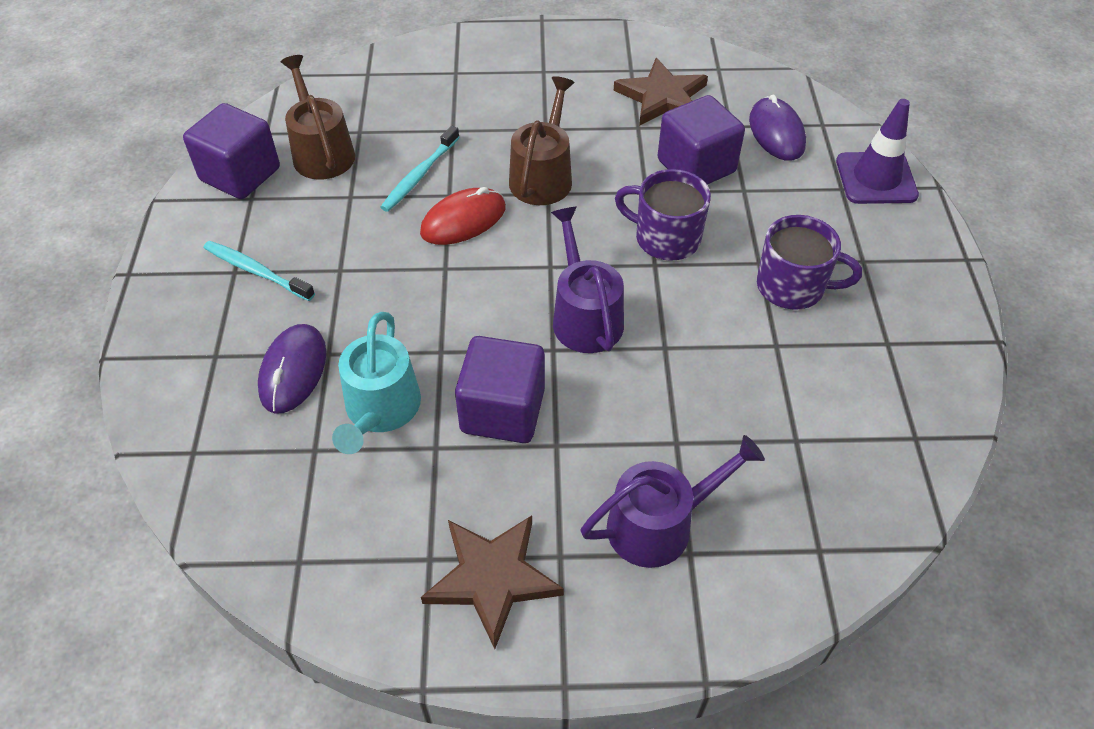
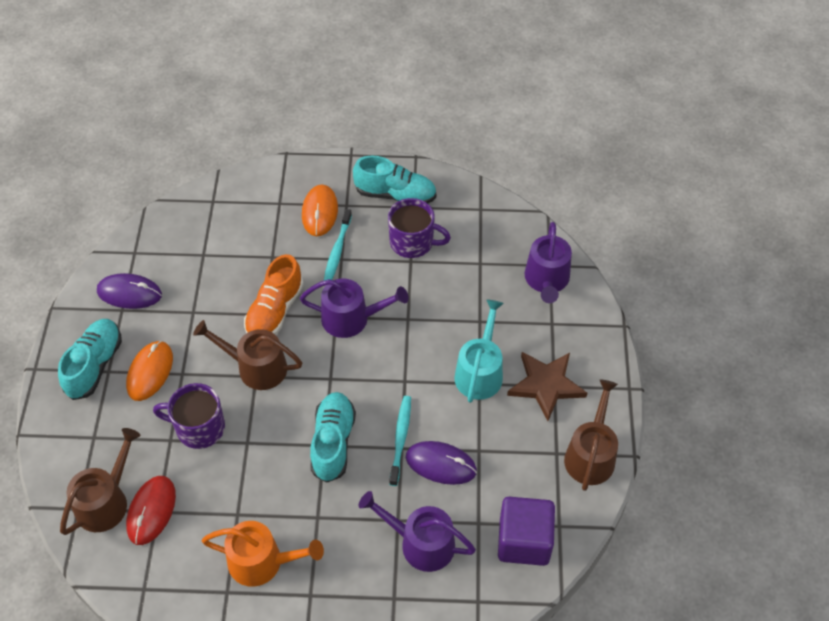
brown star: [421,515,564,649] [614,58,708,126] = 2 -> [507,352,587,421] = 1
brown watering can: [281,55,355,180] [509,76,575,205] = 2 -> [60,428,141,535] [193,320,302,390] [564,380,618,491] = 3
orange mouse: none = 0 -> [126,341,173,401] [302,185,338,236] = 2
orange shoe: none = 0 -> [244,254,304,335] = 1
orange watering can: none = 0 -> [202,521,324,587] = 1
purple cube: [183,103,280,199] [455,336,545,443] [657,95,745,184] = 3 -> [498,497,555,566] = 1
purple traffic cone: [836,99,919,204] = 1 -> none = 0
purple watering can: [551,207,624,353] [580,435,765,568] = 2 -> [300,279,409,338] [358,491,476,572] [525,222,572,303] = 3
turquoise shoe: none = 0 -> [58,319,122,400] [310,392,356,483] [353,156,436,203] = 3

